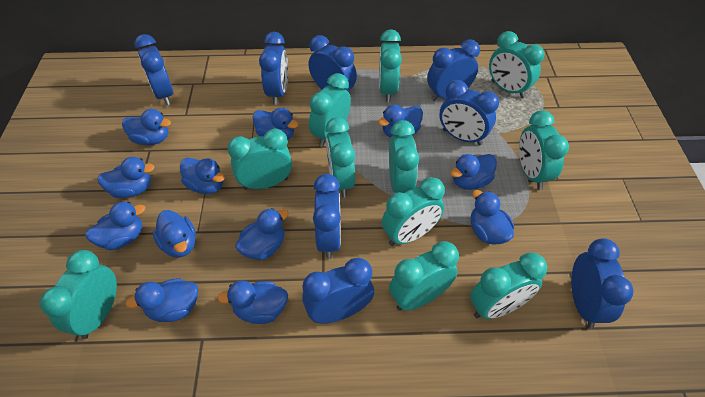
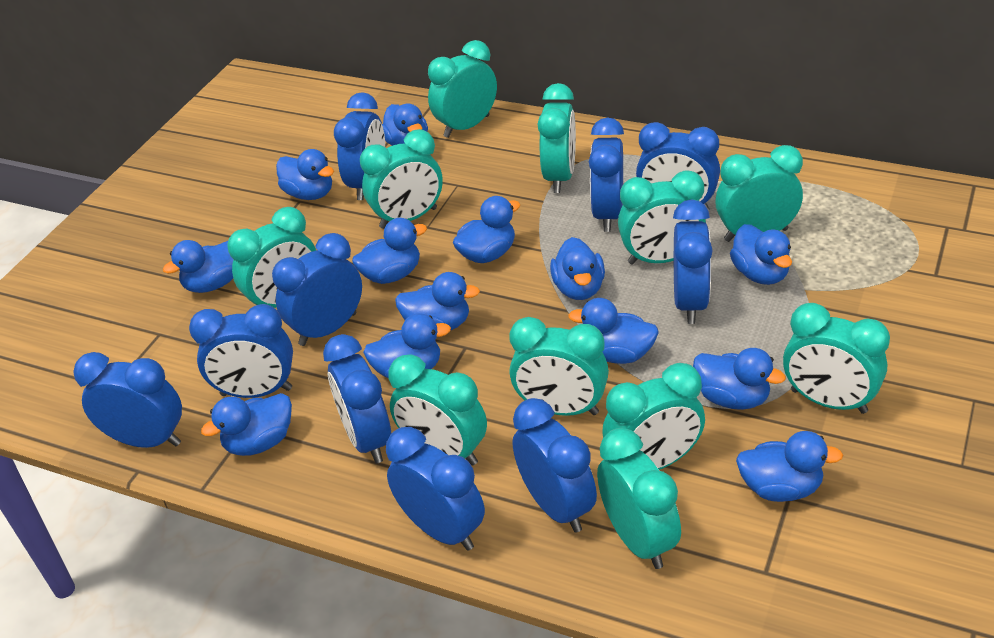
blue clock: [134,34,174,105] [259,32,288,105] [302,258,374,323] [309,35,357,91] [313,174,341,259] [427,40,480,101] [439,80,499,145] [571,238,634,328] = 8 -> [73,352,182,448] [189,304,293,398] [272,233,362,346] [323,334,391,463] [334,92,385,200] [386,427,485,551] [512,398,597,533] [589,117,624,232] [636,122,720,210] [673,200,713,324] = 10
blue duck: [85,202,145,250] [97,157,155,198] [122,109,171,145] [125,278,198,322] [153,210,196,258] [180,158,225,194] [217,280,288,324] [235,208,289,260] [252,108,299,140] [378,105,423,138] [450,154,497,190] [471,190,514,245] = 12 -> [163,240,233,293] [201,393,292,456] [276,149,334,200] [352,218,427,284] [363,313,451,378] [382,103,428,146] [395,272,480,331] [453,196,520,263] [550,237,605,300] [568,298,659,364] [693,348,786,410] [730,224,792,285] [736,431,843,502] = 13

